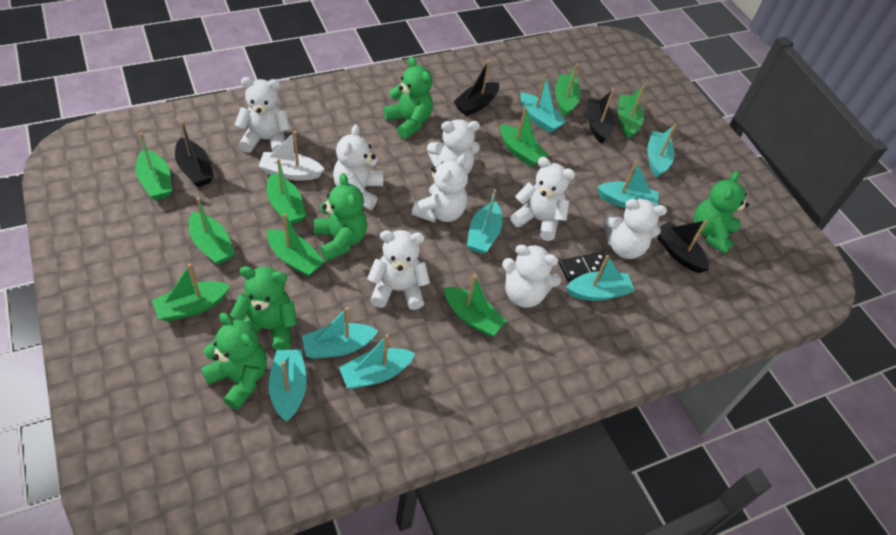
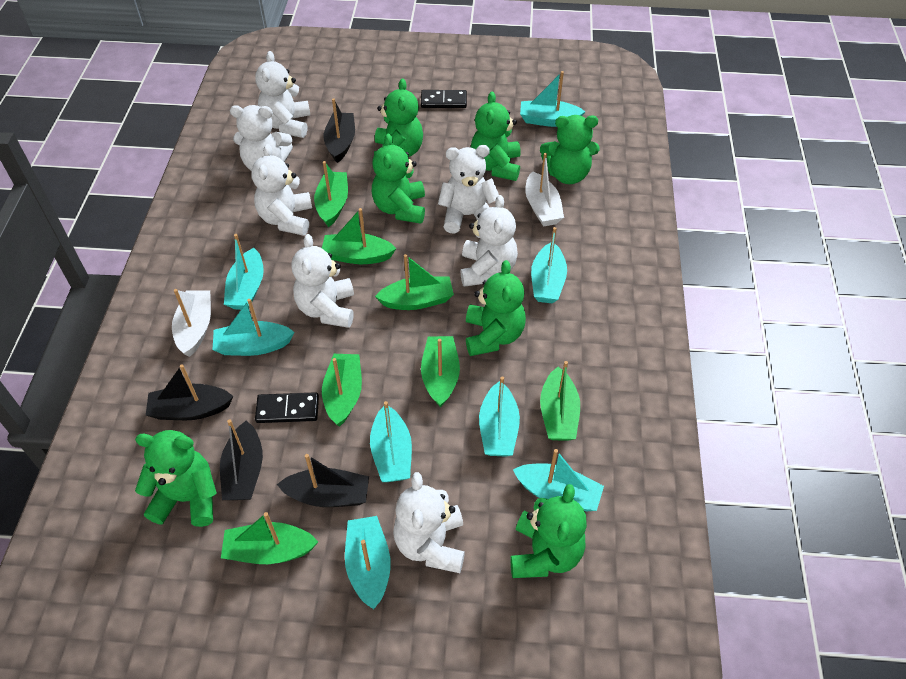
black domino: [559,252,607,281] = 1 -> [255,392,319,423] [421,90,467,108] = 2
green boat: [136,133,172,200] [152,264,230,321] [189,197,235,265] [267,159,307,225] [267,213,325,277] [444,274,507,337] [500,106,548,167] [555,64,581,117] [618,85,645,139] = 9 -> [221,512,318,564] [314,161,348,227] [322,208,396,264] [322,354,362,427] [375,254,454,310] [421,336,460,407] [540,361,580,441] = 7
green teddy bear: [201,313,267,410] [230,266,297,350] [314,173,367,261] [383,57,433,139] [694,171,749,254] = 5 -> [135,430,217,527] [372,134,425,224] [374,79,423,157] [466,260,526,356] [471,91,521,181] [510,484,587,578] [540,115,599,184] = 7
white boat: [258,131,325,180] = 1 -> [172,289,211,357] [525,153,564,227] = 2
white teddy bear: [234,77,291,153] [333,124,383,210] [367,230,430,310] [412,154,468,222] [427,119,480,174] [502,244,561,308] [511,157,575,241] [604,199,667,259] = 8 -> [230,105,293,170] [251,144,312,236] [255,51,310,138] [291,234,354,328] [393,472,465,573] [438,145,499,234] [460,195,518,287] = 7

